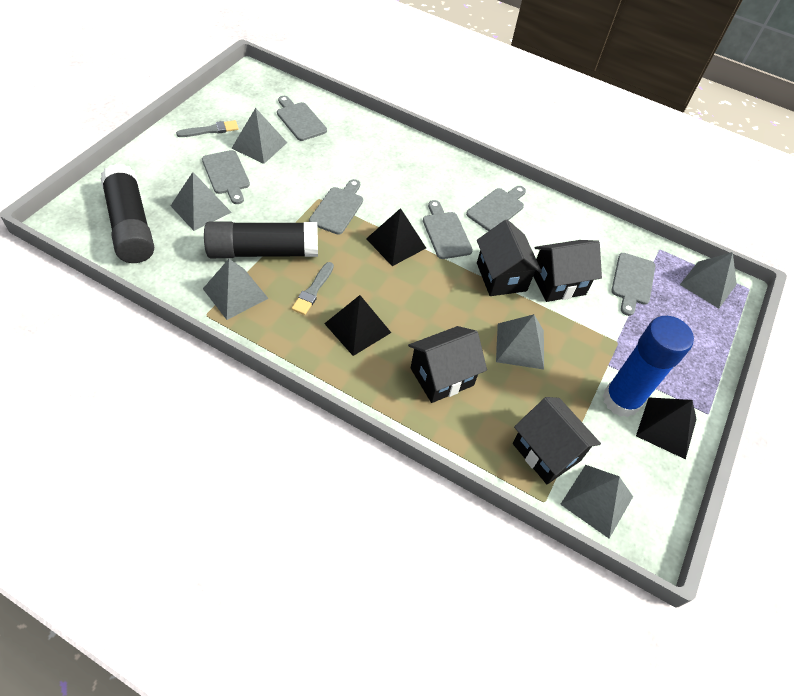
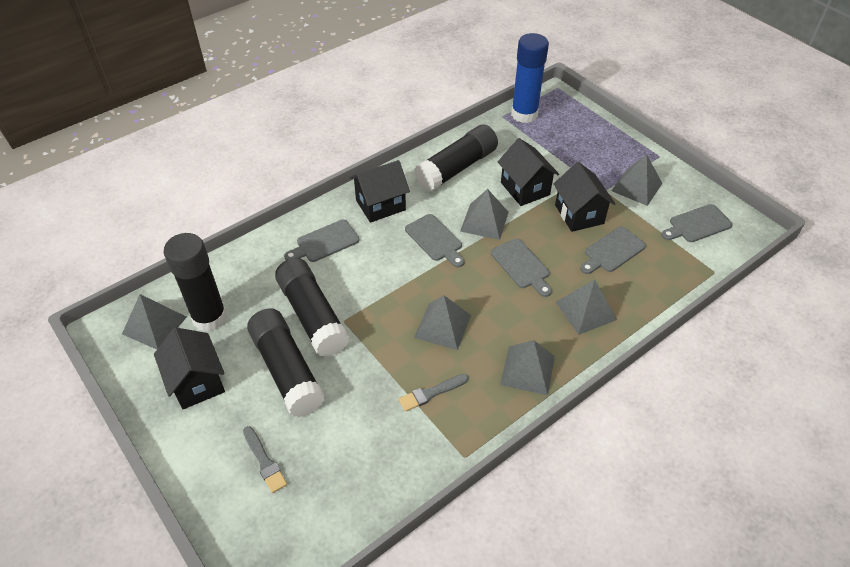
black glue stick: [101,164,154,263] [204,221,318,258] = 2 -> [164,233,227,332] [247,308,325,417] [275,258,349,358] [414,125,498,192] = 4
black pyramid: [324,295,391,356] [366,208,426,266] [636,397,697,459] = 3 -> none = 0
grey cutting board: [202,150,250,204] [277,96,327,141] [309,179,363,234] [423,200,473,259] [466,186,526,231] [611,253,655,316] = 6 -> [284,220,359,262] [405,214,464,267] [491,238,552,297] [580,227,646,274] [661,204,733,242] = 5

